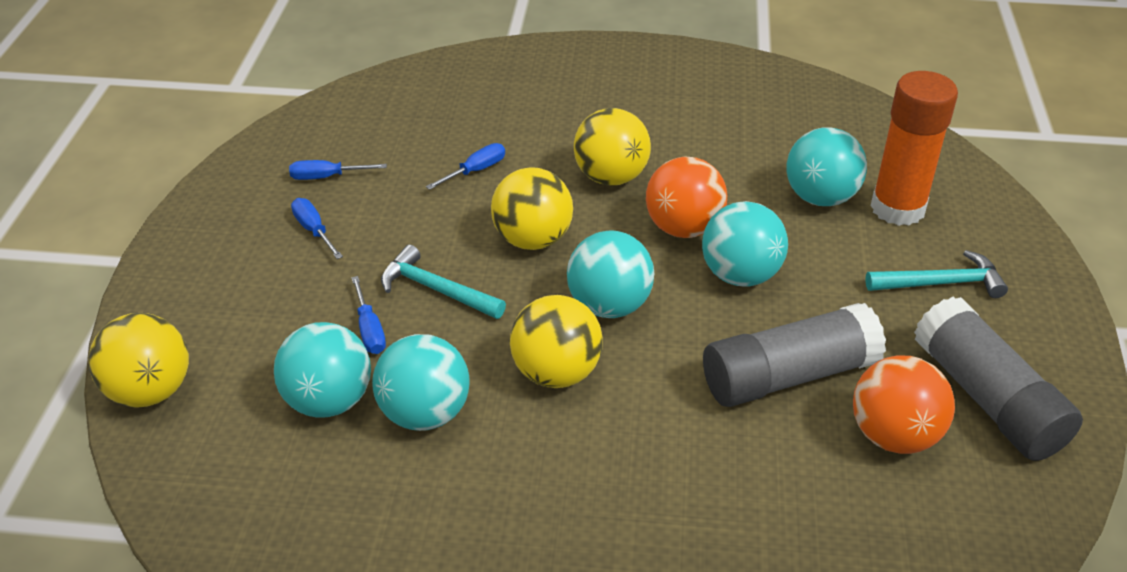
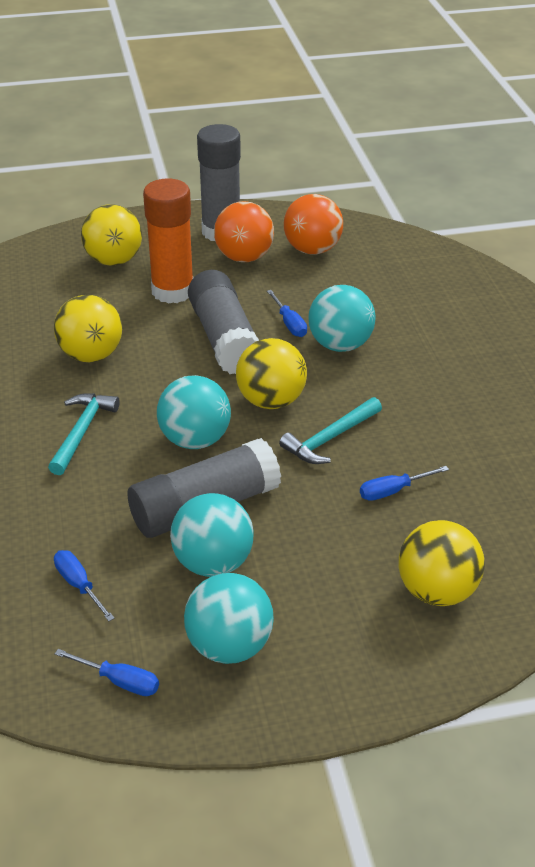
grey glue stick: [703,303,886,407] [914,297,1083,461] = 2 -> [128,438,281,538] [188,270,259,374] [197,124,241,241] = 3
turquoise ball: [274,322,371,418] [372,334,470,431] [567,230,654,318] [702,201,788,286] [787,127,867,206] = 5 -> [157,375,231,449] [170,493,254,577] [184,573,274,664] [309,285,376,352] = 4

